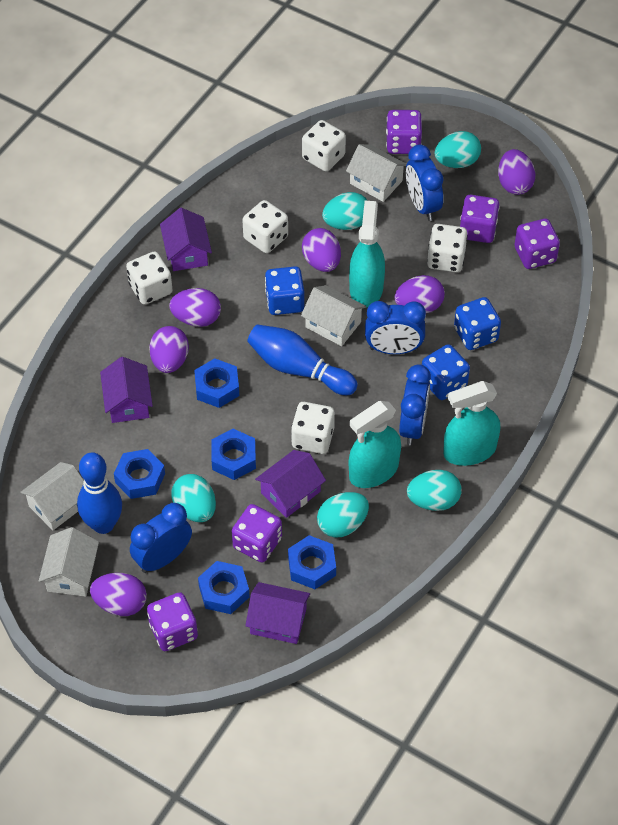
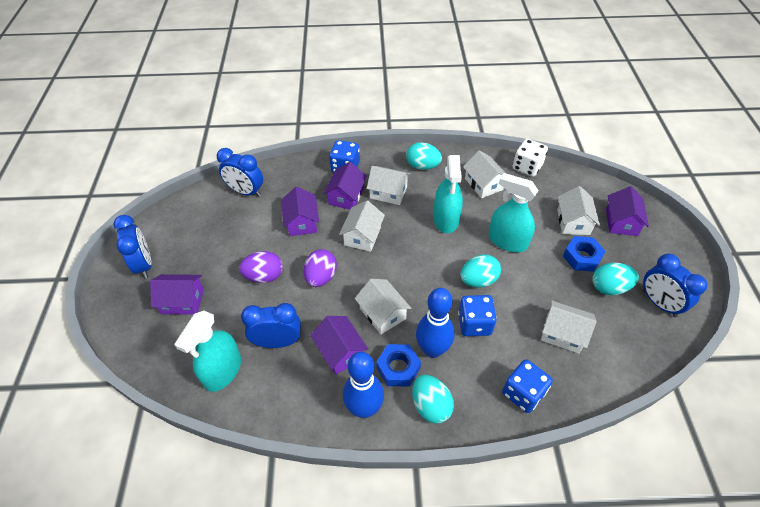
blue nut: [114,449,165,499] [194,358,239,408] [198,561,250,614] [211,429,256,480] [288,535,336,589] = 5 -> [376,344,421,386] [563,236,606,272] = 2
purple dice: [147,592,198,651] [232,504,282,562] [386,110,422,154] [460,195,500,243] [514,219,560,269] = 5 -> none = 0
purple egg: [90,573,147,616] [149,326,189,373] [169,288,221,327] [302,228,341,272] [394,275,445,313] [498,149,535,195] = 6 -> [239,251,283,283] [303,249,337,287] = 2
purple house: [100,357,153,423] [160,208,212,271] [245,582,310,644] [255,450,326,518] = 4 -> [150,274,204,315] [281,187,319,236] [310,316,368,375] [323,162,367,210] [606,186,649,236] = 5
turquoise egg: [171,474,216,522] [317,492,369,538] [322,192,368,230] [407,470,462,511] [435,131,481,168] = 5 -> [406,142,442,170] [412,375,454,424] [461,254,501,288] [592,263,639,295] = 4
white dice: [126,251,173,305] [243,200,288,253] [291,402,335,454] [302,120,346,172] [427,224,468,272] = 5 -> [513,139,548,177] = 1
white house: [20,462,84,530] [39,527,99,597] [301,285,366,346] [346,144,407,202] = 4 -> [339,200,385,252] [355,279,411,335] [367,166,410,205] [463,150,505,198] [541,300,597,353] [557,186,600,235] = 6

